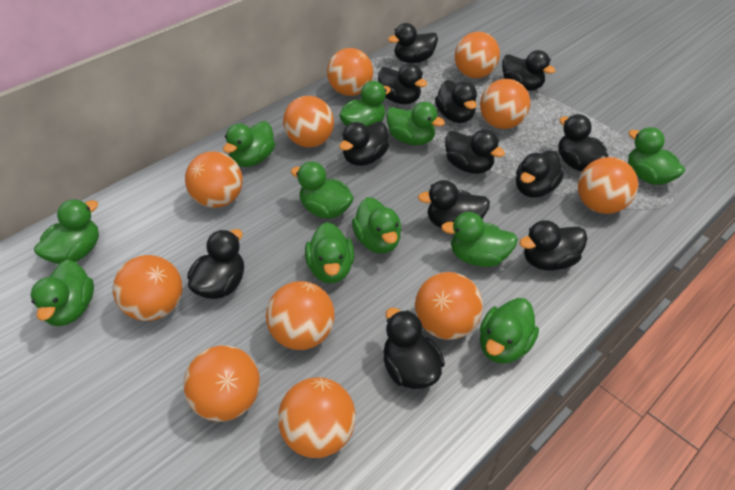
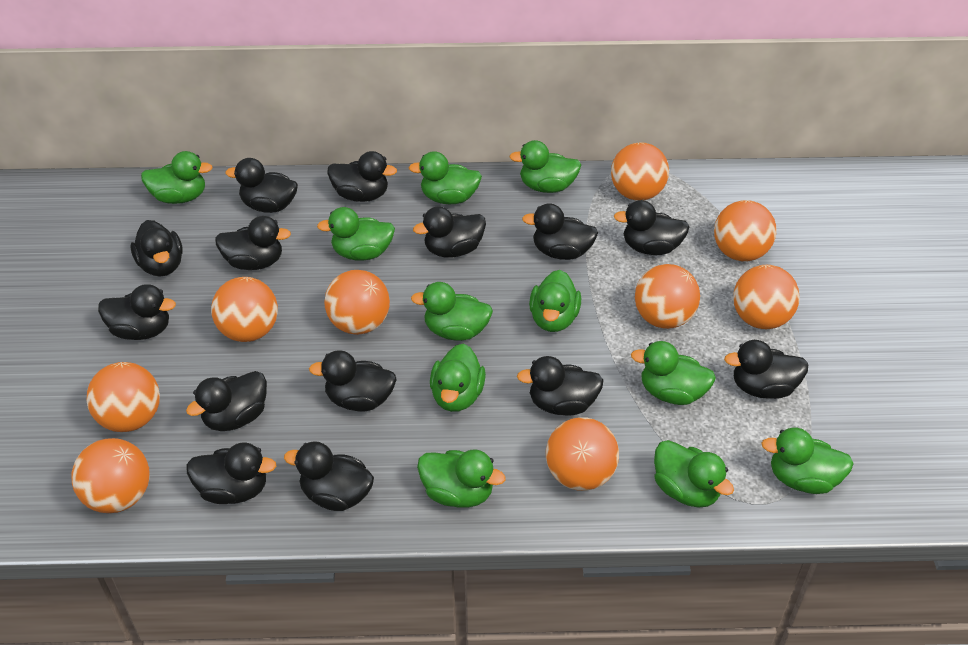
black duck: [187,229,244,299] [339,122,389,166] [378,63,427,104] [383,308,445,389] [388,23,438,63] [418,180,490,229] [435,80,477,123] [445,129,505,174] [502,50,556,91] [516,151,564,198] [519,220,587,271] [558,114,608,171] = 12 -> [98,284,176,340] [131,220,183,277] [186,371,267,431] [186,442,276,504] [215,216,291,270] [225,158,298,213] [284,441,374,511] [309,350,397,411] [328,151,397,202] [413,206,486,258] [517,356,604,415] [522,203,598,260] [614,200,690,255] [724,340,809,399] = 14
orange ball: [112,255,183,321] [183,346,260,422] [185,151,243,208] [266,281,335,350] [278,377,356,458] [283,96,334,148] [327,48,373,96] [415,272,483,340] [455,32,500,78] [480,79,530,129] [578,157,638,214] = 11 -> [72,438,150,513] [87,362,160,432] [211,277,278,342] [324,270,390,335] [546,417,619,491] [611,143,669,201] [635,264,700,329] [714,200,777,262] [733,265,800,329] = 9

